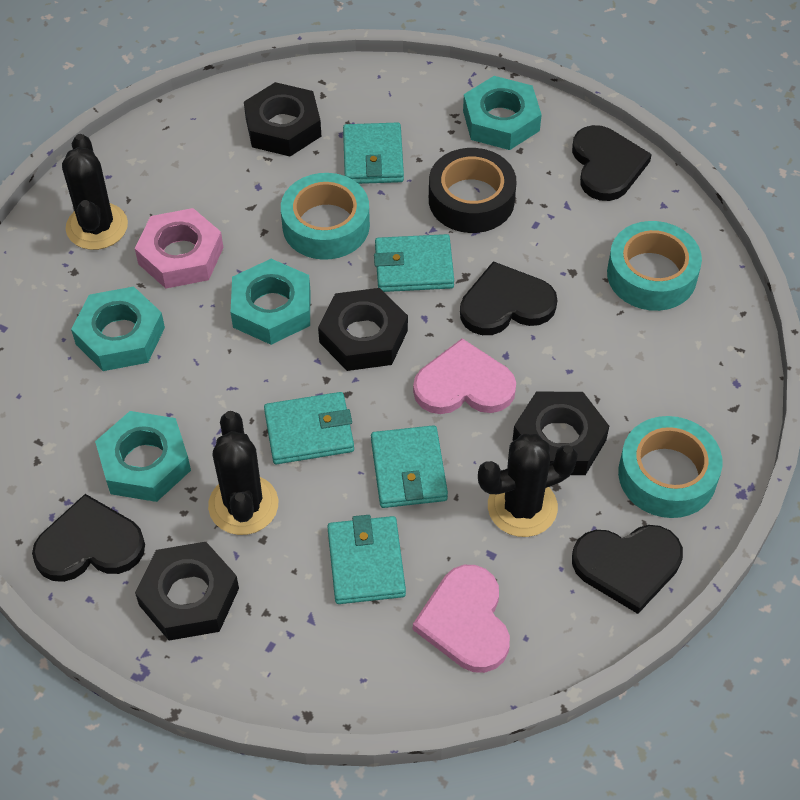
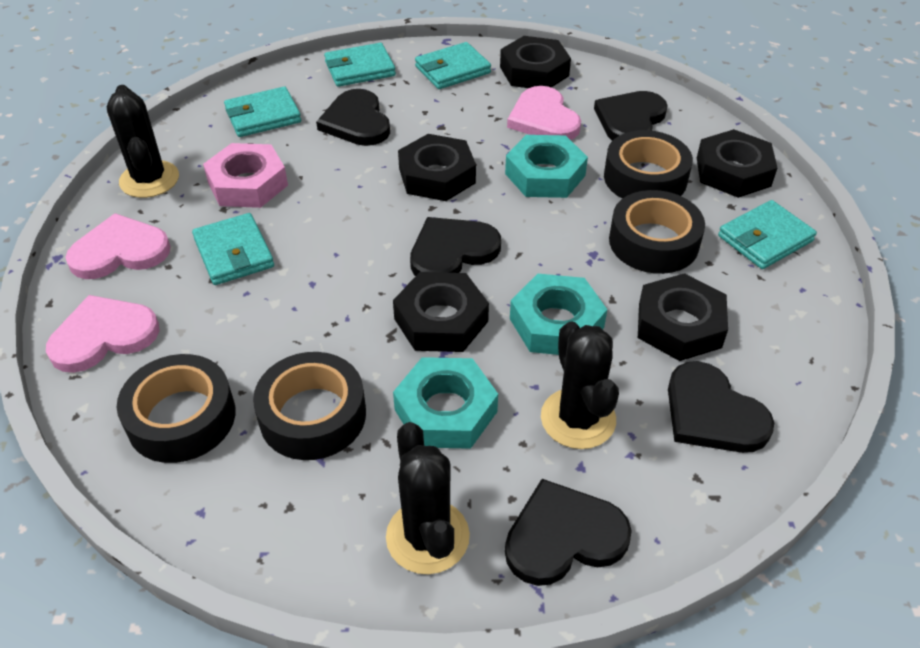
black heart: [32,494,145,582] [460,261,557,335] [572,125,652,201] [572,525,683,614] = 4 -> [316,89,390,146] [410,217,501,276] [505,479,632,586] [594,91,668,141] [668,361,774,453] = 5
black nut: [135,542,239,641] [244,82,321,156] [318,288,408,371] [513,392,609,475] = 4 -> [393,272,489,352] [398,134,476,201] [500,36,571,88] [638,273,728,361] [697,129,777,198] = 5
black tape: [429,148,516,233] = 1 -> [117,354,235,463] [253,352,366,460] [604,130,693,199] [609,190,705,274] = 4
pink heart: [413,338,516,414] [413,565,510,673] = 2 -> [46,295,160,373] [65,213,171,279] [507,86,581,140] = 3
turquoise nut: [71,286,165,371] [95,411,191,502] [231,259,310,345] [463,76,542,150] = 4 -> [393,357,498,449] [505,135,588,198] [510,274,607,355] = 3
turquoise tape: [281,173,370,260] [607,221,702,311] [618,416,722,518] = 3 -> none = 0

